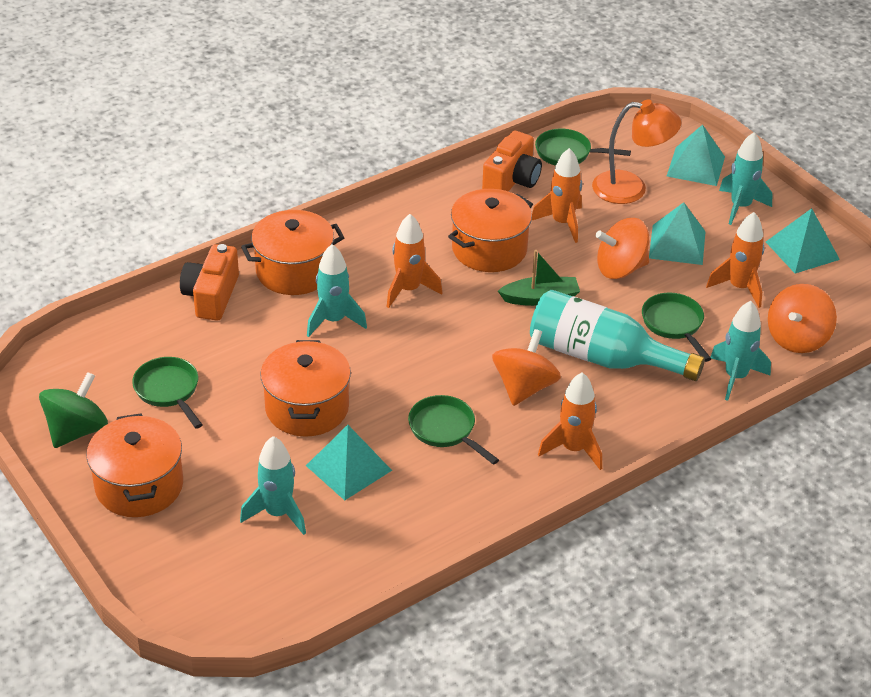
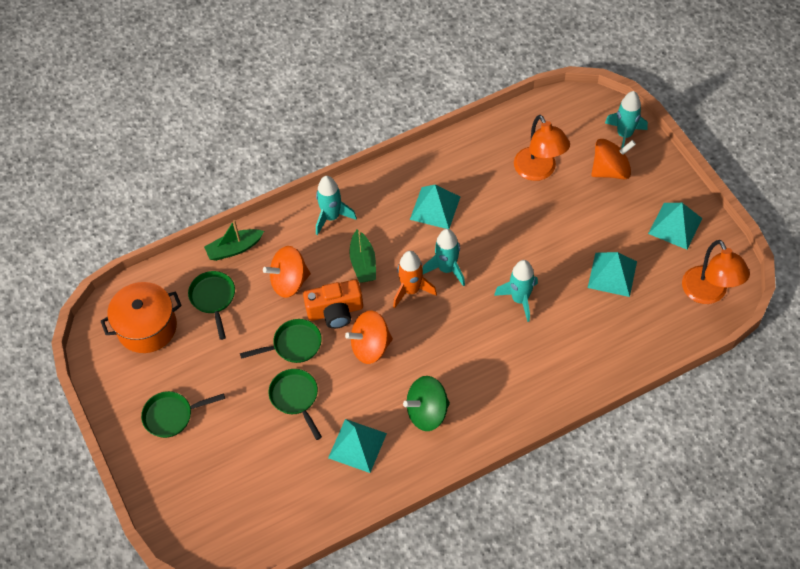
green boat: [498,250,580,306] = 1 -> [204,220,264,261] [349,230,376,283] = 2
orange camera: [180,244,239,320] [482,131,542,192] = 2 -> [303,279,363,329] = 1
orange lamp: [592,100,682,204] = 1 -> [514,115,570,181] [682,240,750,304] = 2
orange pot: [87,413,183,517] [241,210,344,295] [260,340,351,437] [448,189,533,272] = 4 -> [101,282,182,353] = 1
orange rocket: [387,214,442,308] [532,148,582,243] [538,372,602,470] [706,212,764,308] = 4 -> [393,251,437,308] = 1
turquoise bottle: [530,290,705,381] = 1 -> none = 0

